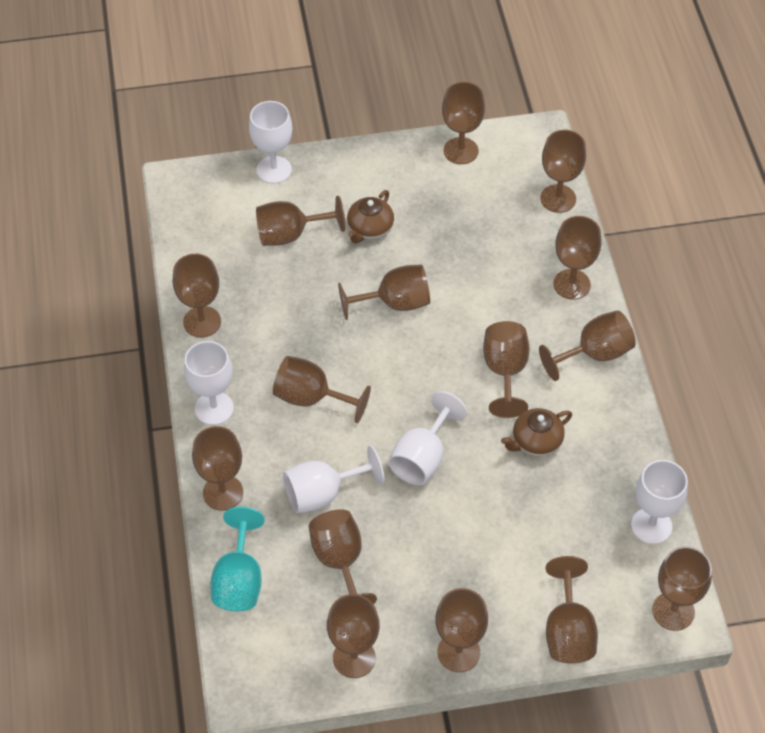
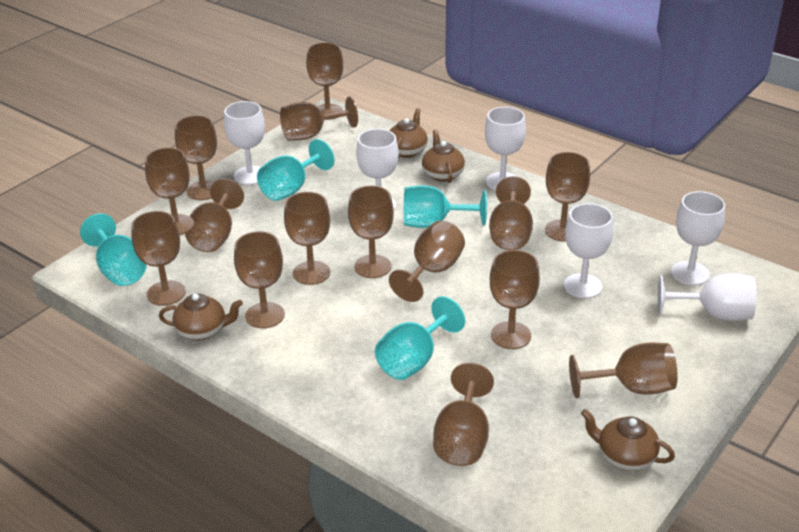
brown teapot: [347,190,394,243] [501,408,572,457] = 2 -> [159,294,243,340] [389,108,428,158] [422,130,465,183] [581,409,675,471] = 4
turquoise goblet: [211,507,265,611] = 1 -> [80,213,147,286] [257,139,334,201] [375,296,465,380] [404,185,487,228] = 4
white goblet: [184,341,234,425] [249,101,292,184] [283,445,384,514] [388,391,467,485] [631,460,688,544] = 5 -> [224,101,265,185] [356,129,399,210] [485,107,526,190] [564,203,613,298] [657,273,756,321] [671,191,725,285] = 6

